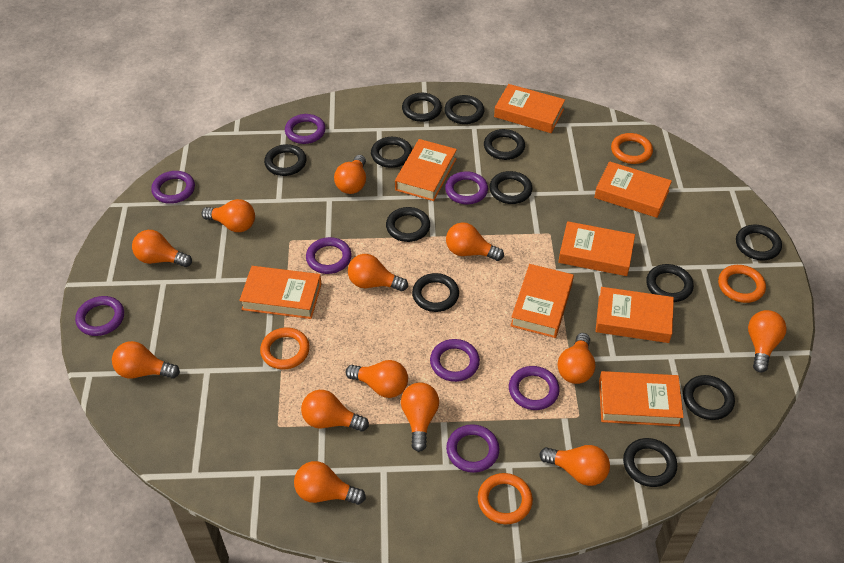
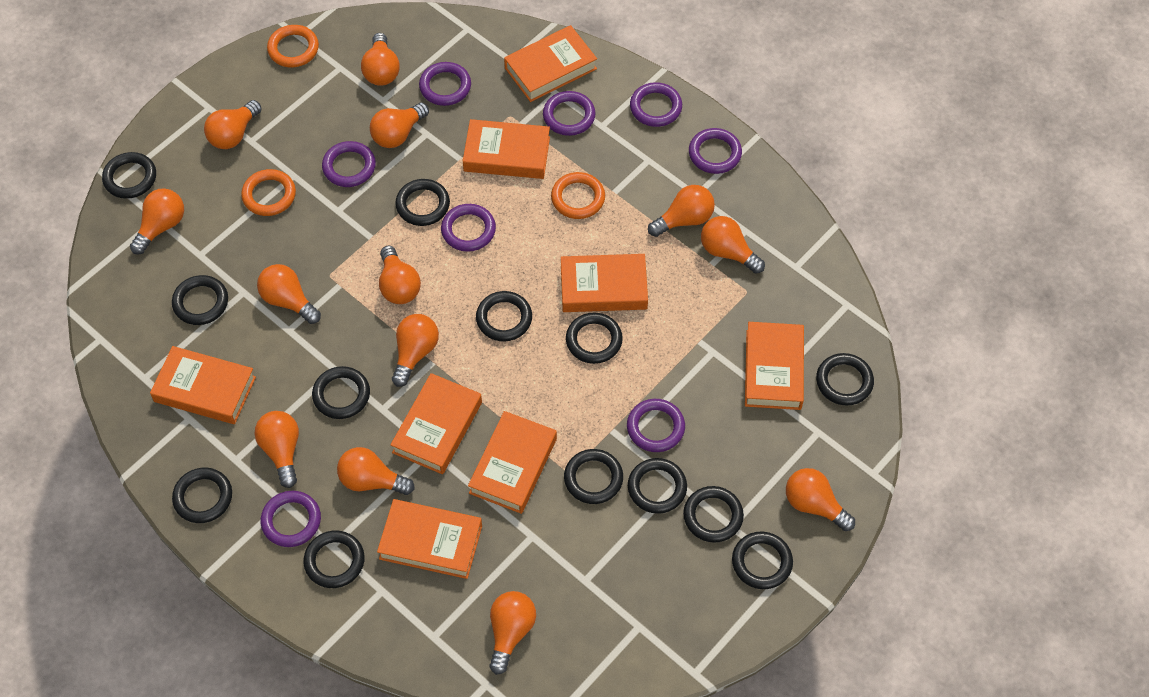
black ring: [264,144,306,176] [371,137,412,168] [386,207,430,242] [402,93,442,122] [412,273,459,312] [444,95,484,124] [484,129,525,160] [489,171,533,204] [623,438,677,487] [646,264,694,302] [683,375,735,420] [736,225,782,260] = 12 -> [102,152,156,199] [172,275,228,325] [172,467,232,523] [303,530,365,588] [312,366,370,419] [395,179,450,226] [476,291,532,341] [564,449,623,504] [566,313,623,364] [628,458,687,514] [683,486,744,543] [732,531,793,589] [816,353,874,405] = 13
orange ring: [260,327,310,369] [478,473,533,524] [611,133,653,164] [718,265,766,303] = 4 -> [241,169,296,216] [267,25,319,67] [551,172,605,219] = 3

